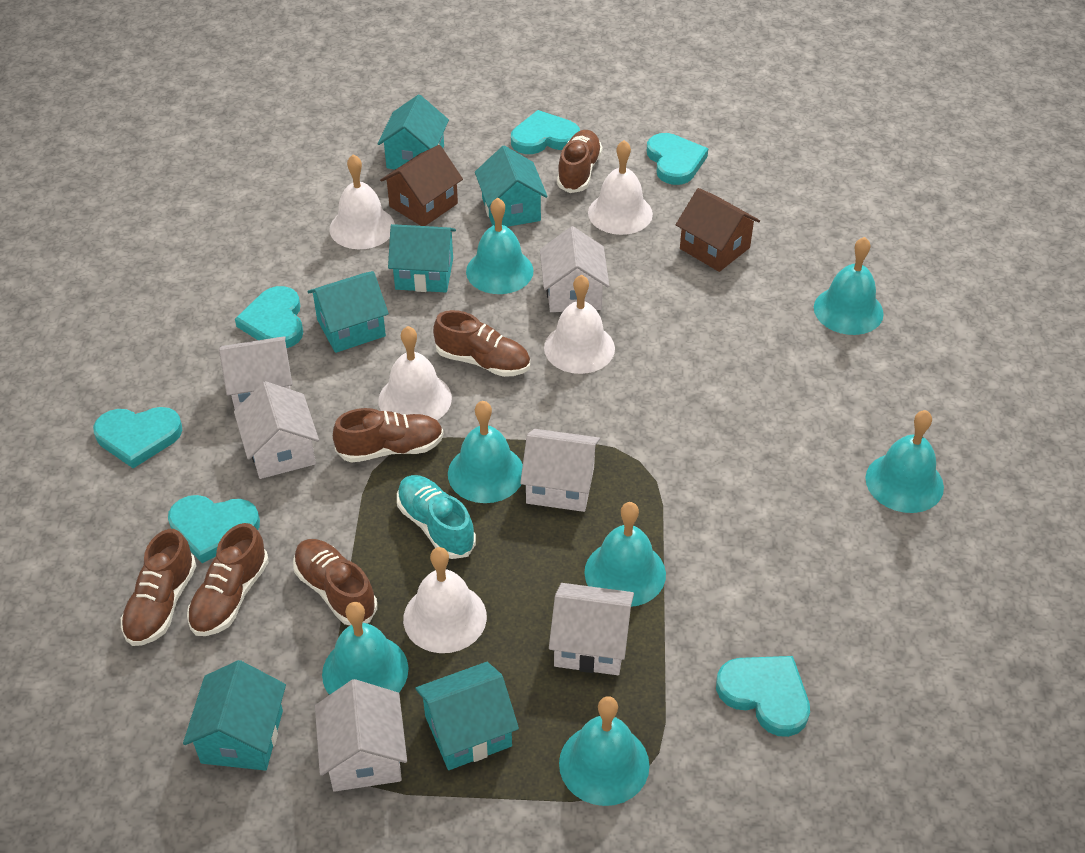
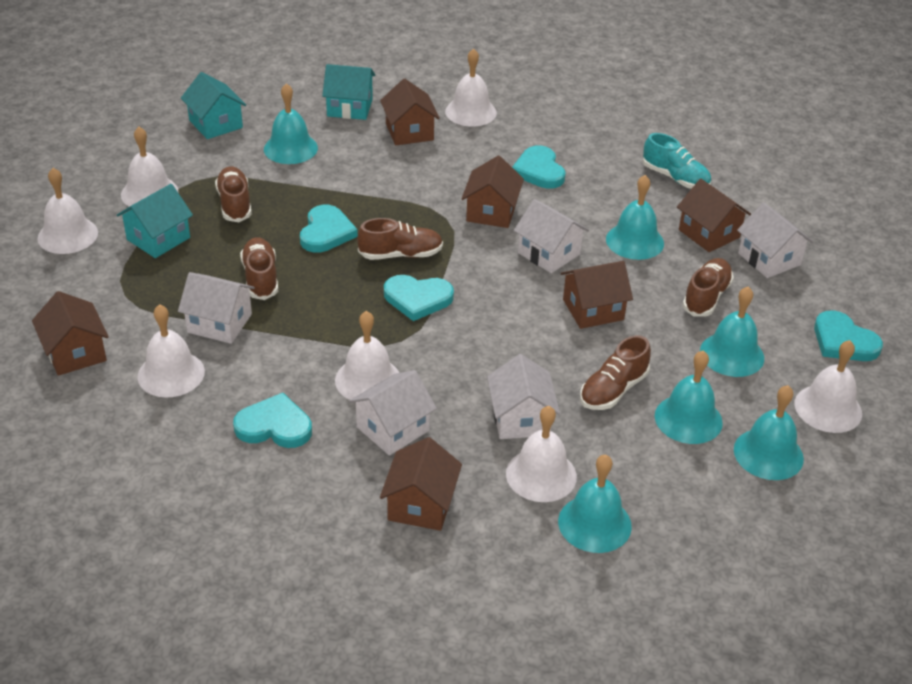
brown house: [380,145,463,226] [676,188,760,272] = 2 -> [32,291,109,376] [380,79,440,145] [380,437,462,531] [461,156,524,228] [561,261,633,329] [677,179,751,252] = 6
brown shoe: [121,529,197,646] [187,523,269,636] [293,539,377,625] [333,408,444,463] [433,310,530,377] [557,130,602,193] = 6 -> [215,166,252,222] [240,237,278,300] [357,218,443,260] [580,335,651,410] [683,258,734,317] = 5
turquoise bell: [322,602,408,695] [448,401,523,503] [466,198,533,294] [559,696,650,806] [584,502,666,607] [814,237,884,335] [865,410,944,513] = 7 -> [264,83,318,164] [558,454,632,553] [606,175,664,260] [655,350,723,444] [700,287,764,377] [734,385,804,480] = 6
turquoise heart: [93,407,182,468] [168,495,260,563] [235,286,303,348] [511,110,580,154] [647,133,708,185] [716,656,810,737] = 6 -> [233,393,312,448] [300,205,358,253] [384,275,454,321] [512,145,566,189] [814,310,883,361] = 5
turquoise house: [183,660,286,771] [307,271,389,353] [377,94,449,170] [388,224,456,292] [415,662,519,770] [475,145,548,227] = 6 -> [117,184,193,258] [181,72,246,139] [322,64,376,120] = 3
white bell: [329,154,395,249] [378,326,452,420] [403,547,487,653] [544,274,615,374] [588,140,653,235] = 5 -> [37,168,98,254] [121,127,178,207] [137,304,205,398] [335,311,399,400] [445,48,497,127] [506,406,577,502] [795,340,862,433] = 7
white house: [219,336,292,410] [234,381,319,479] [315,679,407,792] [520,429,600,512] [540,226,609,312] [549,583,634,675] = 6 -> [178,272,255,344] [349,370,437,456] [487,354,560,439] [514,199,589,273] [737,202,813,278] = 5

